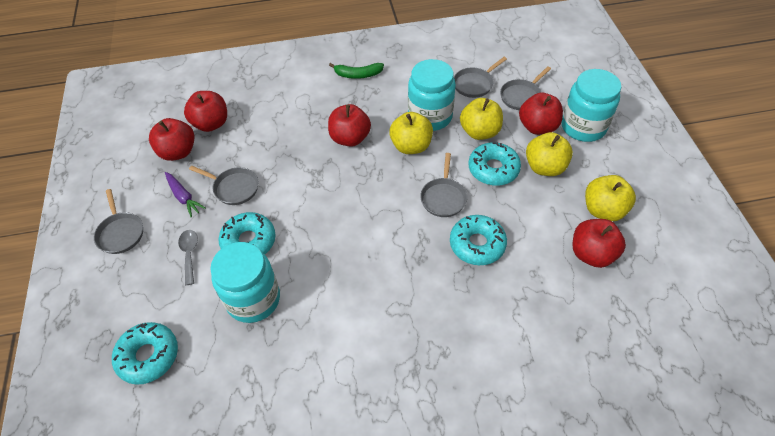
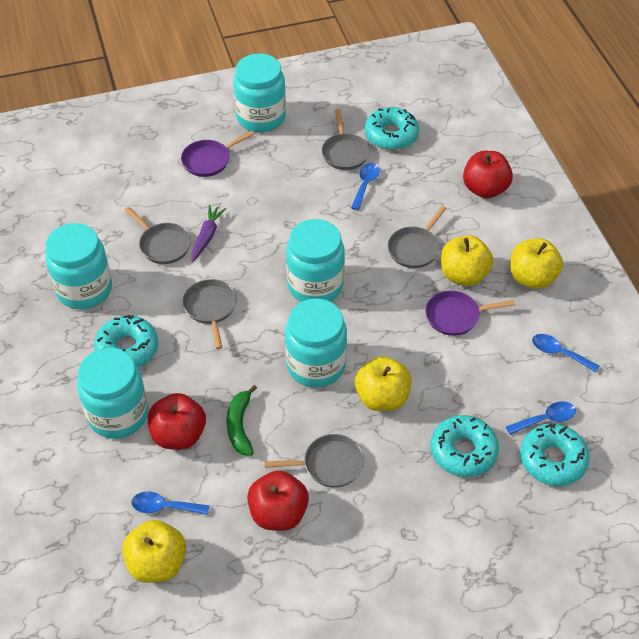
blue spoon: none = 0 -> [131,492,210,515] [351,163,380,210] [506,402,576,435] [532,334,599,373] = 4
grey spoon: [178,230,198,285] = 1 -> none = 0
purple pan: none = 0 -> [181,131,254,177] [425,290,515,336] = 2
red apple: [149,118,195,161] [184,91,227,132] [328,104,371,147] [519,93,563,135] [573,219,626,268] = 5 -> [148,393,206,450] [247,470,309,531] [463,151,513,199] = 3
turquoise jar: [211,242,280,323] [408,59,456,131] [561,69,621,142] = 3 -> [45,223,112,309] [77,348,148,439] [233,53,286,132] [285,299,347,388] [286,219,345,302] = 5

